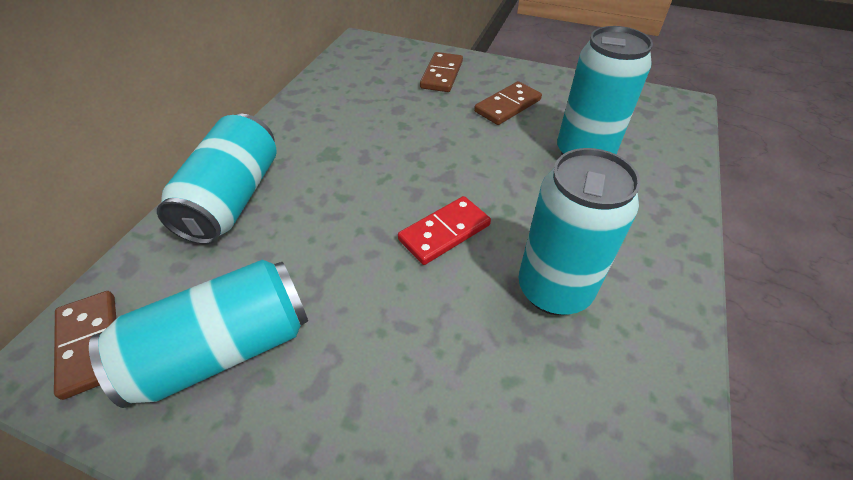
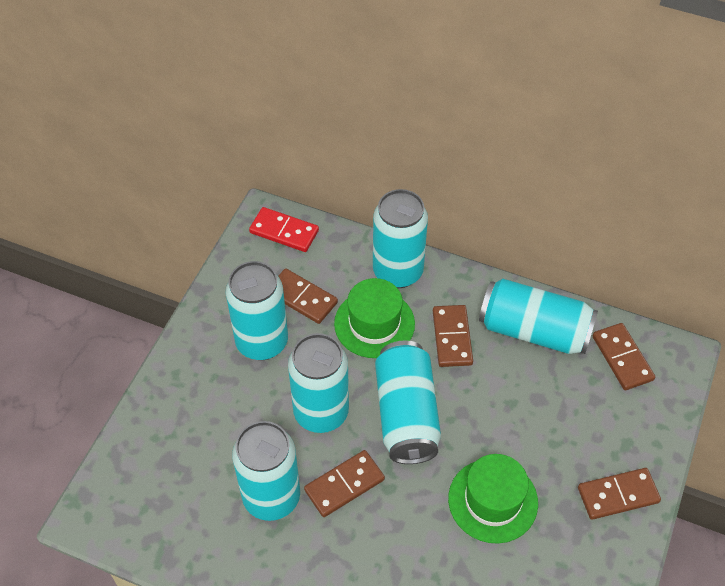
brown domino: [54,291,116,400] [420,52,463,92] [474,81,542,125] = 3 -> [278,268,338,324] [304,450,385,517] [433,305,473,367] [578,468,661,520] [593,323,655,390] = 5
green hat: none = 0 -> [334,278,415,358] [448,454,538,544] = 2
turquoise can: [89,260,308,408] [157,114,276,244] [518,148,641,315] [557,26,653,155] = 4 -> [226,261,288,360] [232,421,300,521] [288,333,349,433] [373,189,428,288] [375,340,441,464] [479,279,598,354] = 6

